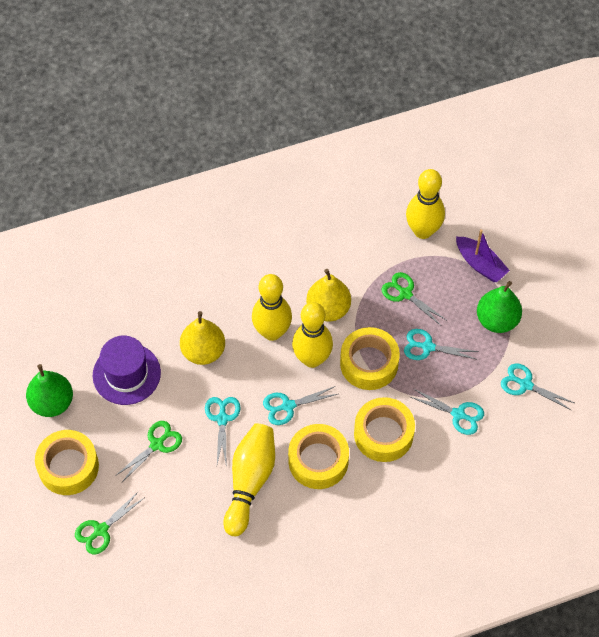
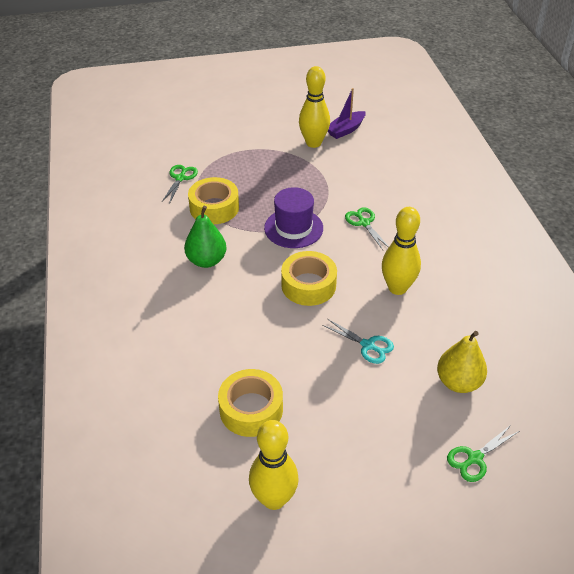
green pear: [26,364,73,417] [477,281,522,333] = 2 -> [184,206,227,268] = 1
turquoise scissors: [205,397,241,464] [263,386,338,425] [404,329,479,360] [411,389,484,435] [501,363,574,410] = 5 -> [322,319,394,364] = 1
yellow bowling pin: [223,423,275,536] [252,274,292,341] [292,302,333,368] [406,169,445,239] = 4 -> [249,420,299,510] [299,66,330,148] [382,207,421,295] = 3
yellow pear: [180,311,225,365] [306,269,351,322] = 2 -> [437,331,487,393] = 1
yellow tape: [35,430,99,495] [288,424,349,489] [340,327,400,390] [354,397,415,462] = 4 -> [188,177,239,224] [218,369,283,437] [281,251,337,306] = 3

